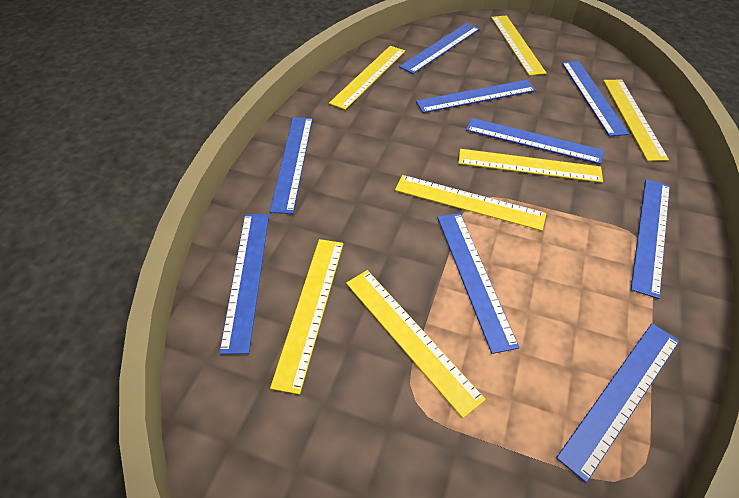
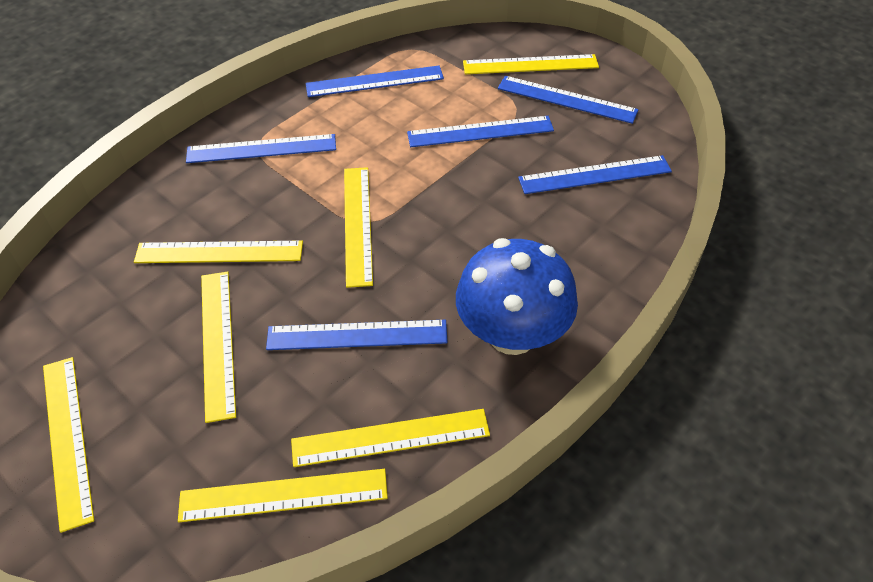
blue mushroom: none = 0 -> [456,238,578,355] = 1
blue ruler: [219,214,269,354] [270,117,313,214] [399,23,480,74] [416,80,536,113] [437,213,519,354] [466,118,604,164] [556,323,679,483] [562,61,629,136] [631,179,670,299] = 9 -> [186,134,336,163] [266,320,448,350] [305,66,444,97] [407,116,554,147] [498,76,638,124] [518,155,672,194] = 6

